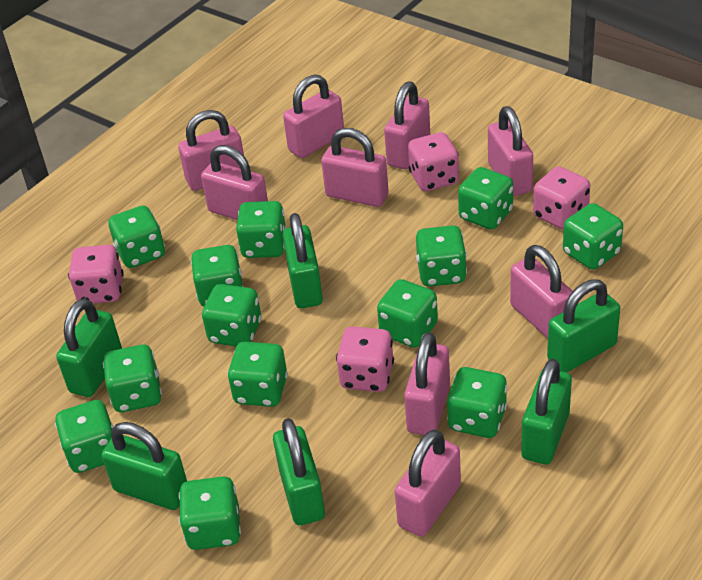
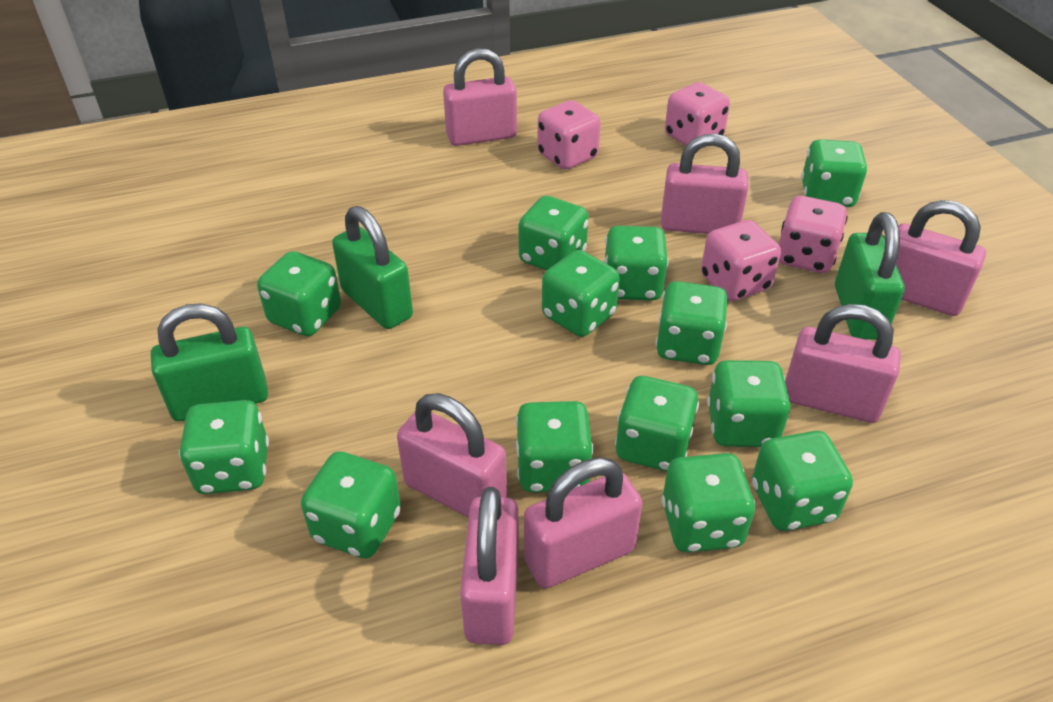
green padlock: [56,298,122,397] [101,422,187,510] [273,418,325,525] [283,213,323,308] [521,359,572,465] [547,279,620,372] = 6 -> [151,303,268,421] [332,206,413,329] [835,212,905,340] = 3
pink padlock: [178,110,244,191] [201,145,268,220] [283,75,344,158] [321,128,389,207] [384,82,430,169] [395,429,461,537] [404,332,450,435] [488,106,533,196] [510,245,573,338] = 9 -> [397,393,507,517] [443,48,517,146] [460,487,519,645] [524,457,643,588] [661,133,749,234] [785,304,901,423] [896,200,986,316] = 7

